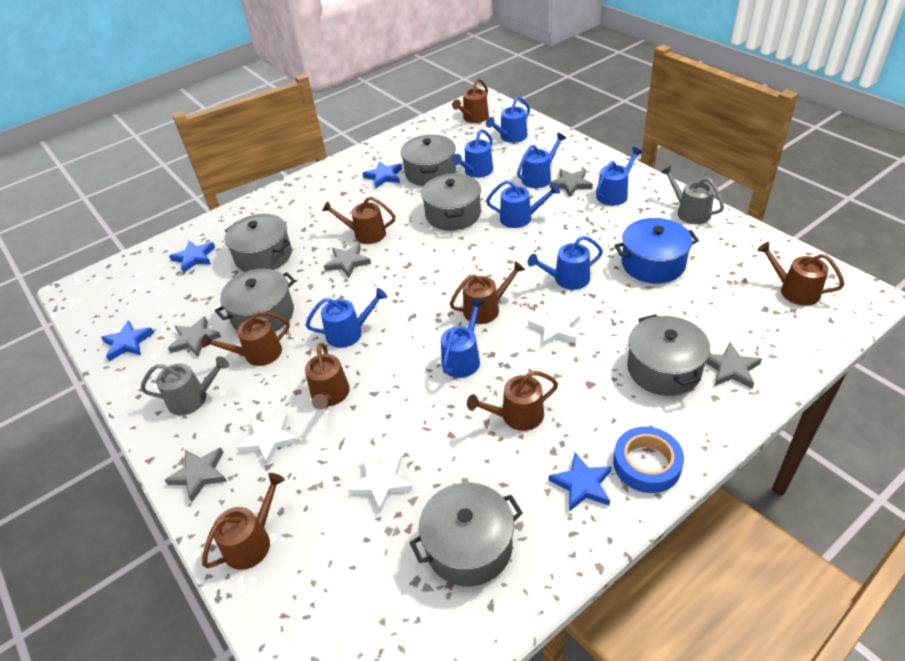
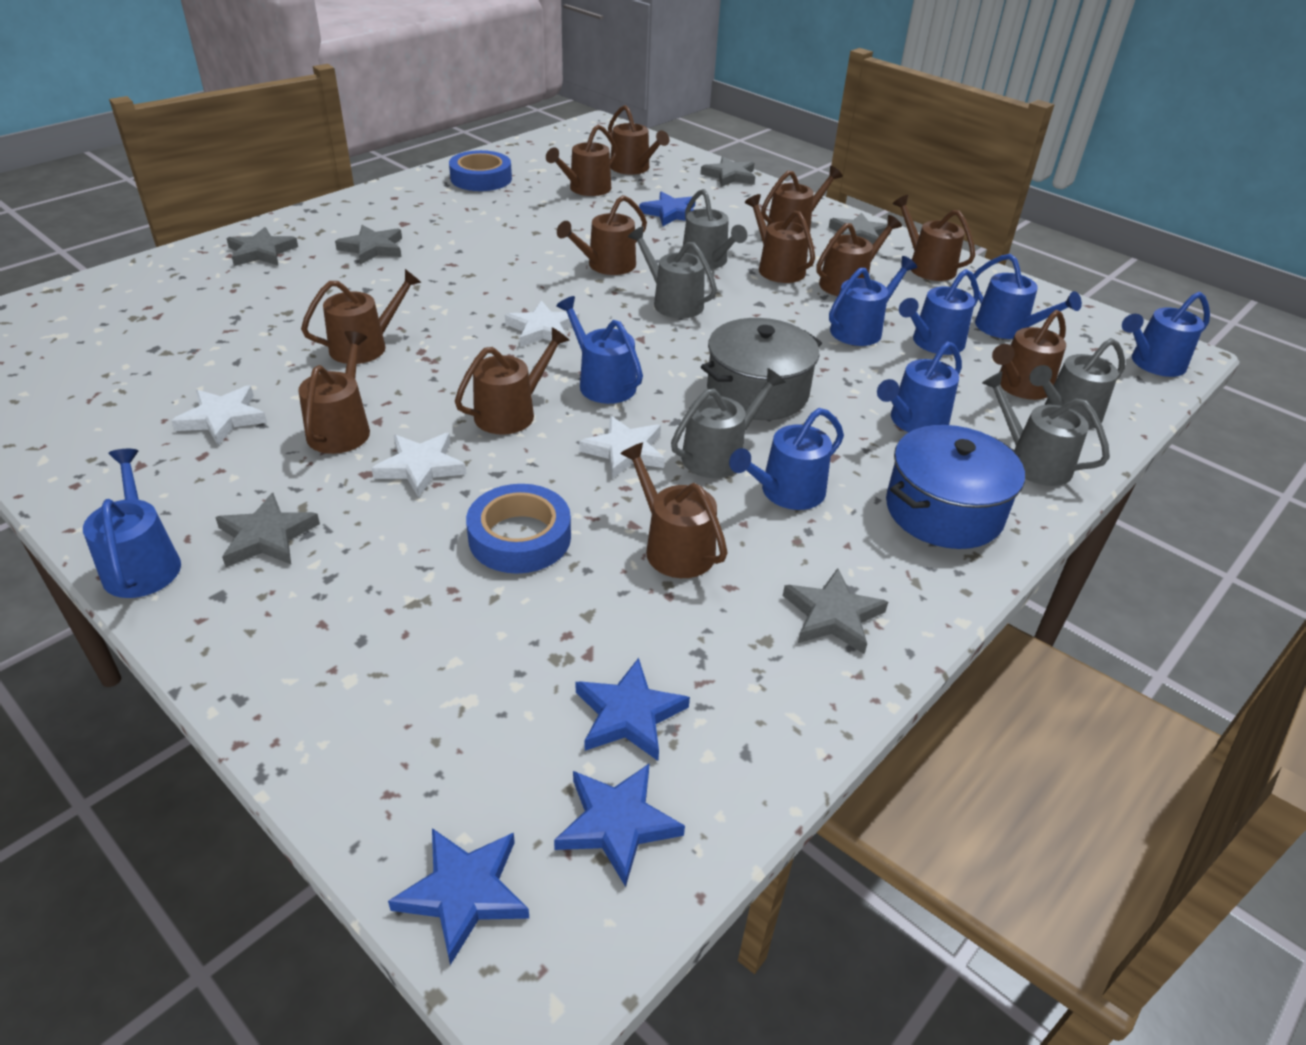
blue tape: [613,427,684,493] = 1 -> [449,150,512,191] [466,484,571,574] = 2
brown watering can: [201,311,290,366] [202,473,285,570] [305,343,350,410] [322,197,395,244] [450,261,525,324] [452,78,489,123] [467,371,558,431] [757,242,845,306] = 8 -> [298,331,370,454] [301,269,421,364] [455,327,570,435] [546,125,617,196] [557,195,647,275] [608,105,670,175] [620,442,728,578] [745,194,815,283] [761,166,843,231] [816,215,902,296] [892,195,975,281] [992,310,1066,400] = 12
grey pot: [215,269,296,331] [225,214,292,272] [400,135,456,186] [410,483,523,586] [421,174,481,231] [627,314,710,396] = 6 -> [701,318,822,420] = 1
grey star: [165,448,227,502] [168,316,221,357] [324,243,371,278] [549,169,593,197] [706,342,762,389] = 5 -> [215,493,320,567] [227,227,298,266] [335,225,402,265] [701,156,755,187] [783,568,888,654] [829,213,891,245] = 6
grey watering can: [141,356,229,416] [661,165,724,224] = 2 -> [628,226,717,318] [671,368,786,478] [683,189,747,269] [982,371,1110,486] [1029,338,1125,429] = 5
white star: [237,413,298,465] [349,455,413,513] [528,305,580,346] = 3 -> [171,385,267,445] [372,433,466,498] [505,301,579,347] [579,416,665,479] = 4

